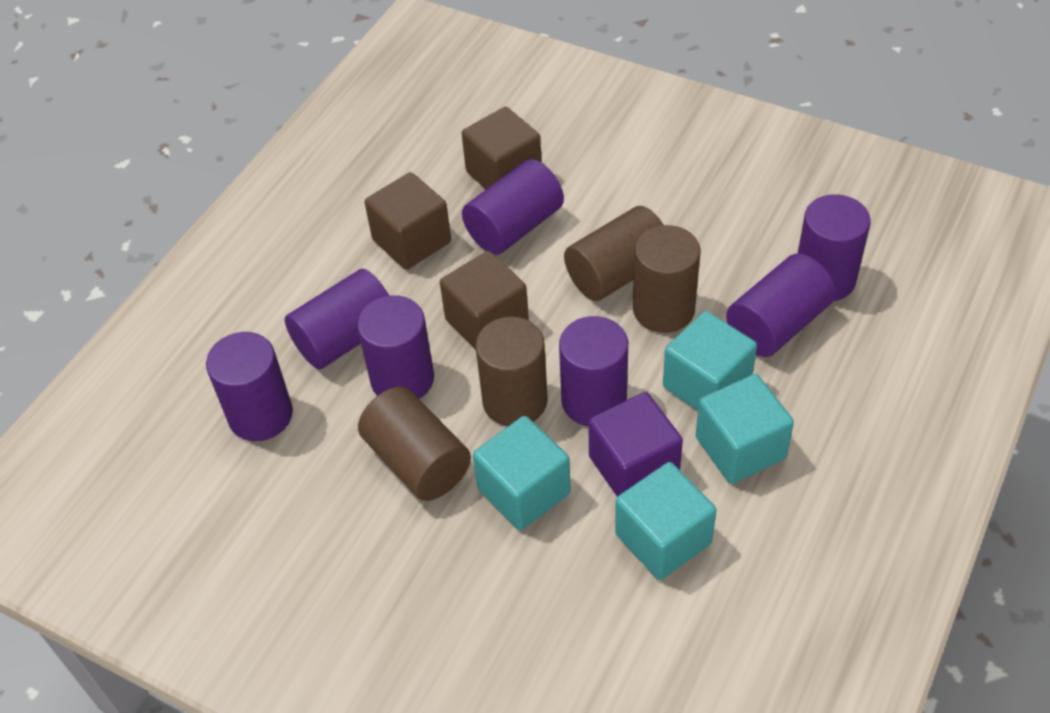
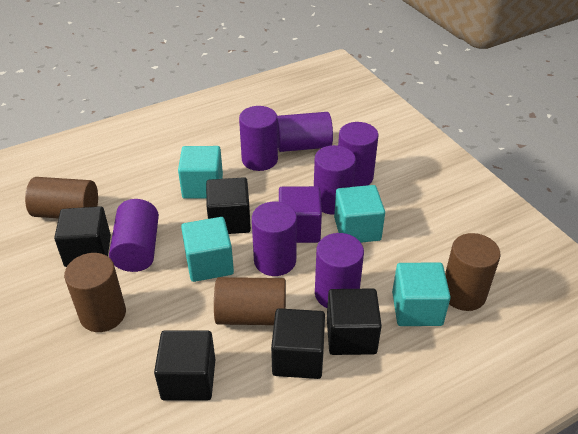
black cube: none = 0 -> [54,206,111,267] [154,330,215,401] [206,177,251,234] [271,308,325,379] [327,288,382,355] = 5
brown cube: [365,172,451,270] [440,251,529,350] [462,107,542,189] = 3 -> none = 0

